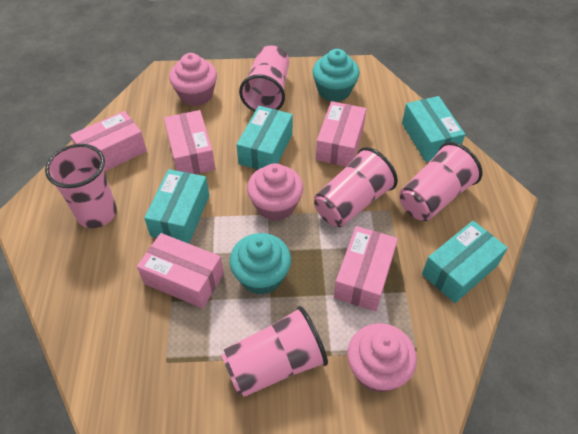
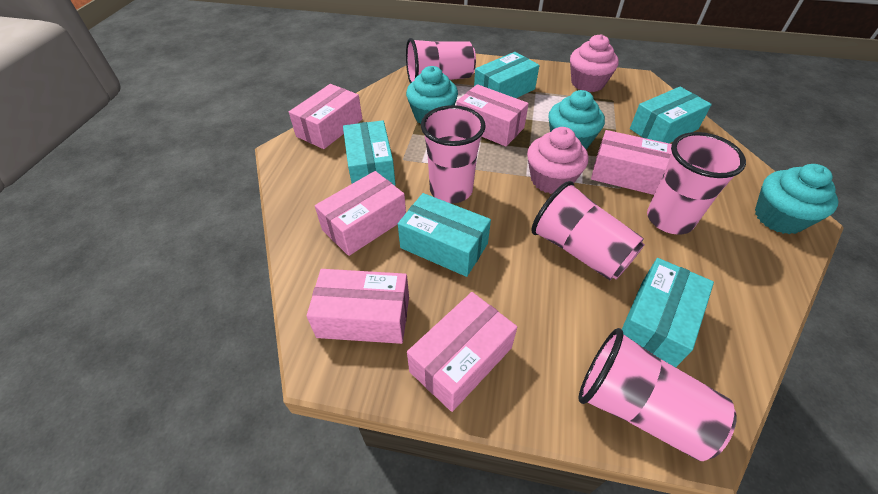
pink box: [70,111,147,171] [137,233,224,308] [164,110,215,174] [316,101,366,167] [334,226,398,311] = 5 -> [289,84,362,149] [306,269,409,344] [315,171,406,256] [407,292,517,412] [456,84,529,147] [591,130,672,195] = 6
pink cupcake: [169,53,217,106] [247,163,303,221] [347,323,417,392] = 3 -> [527,127,589,194] [570,34,619,92] = 2
turquoise box: [144,169,209,244] [236,106,293,170] [402,96,465,162] [422,221,508,303] = 4 -> [343,120,396,186] [398,193,491,277] [474,52,539,98] [622,258,714,367] [630,87,712,143] = 5
turquoise cupcake: [229,233,291,295] [312,49,360,102] = 2 -> [406,66,458,124] [548,90,605,150] [755,164,839,234] = 3

